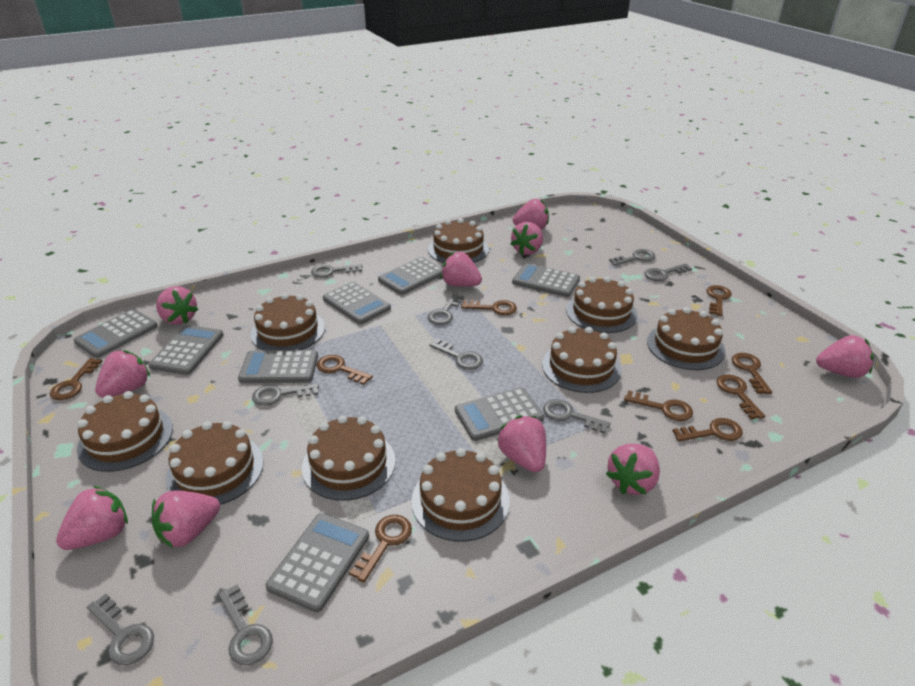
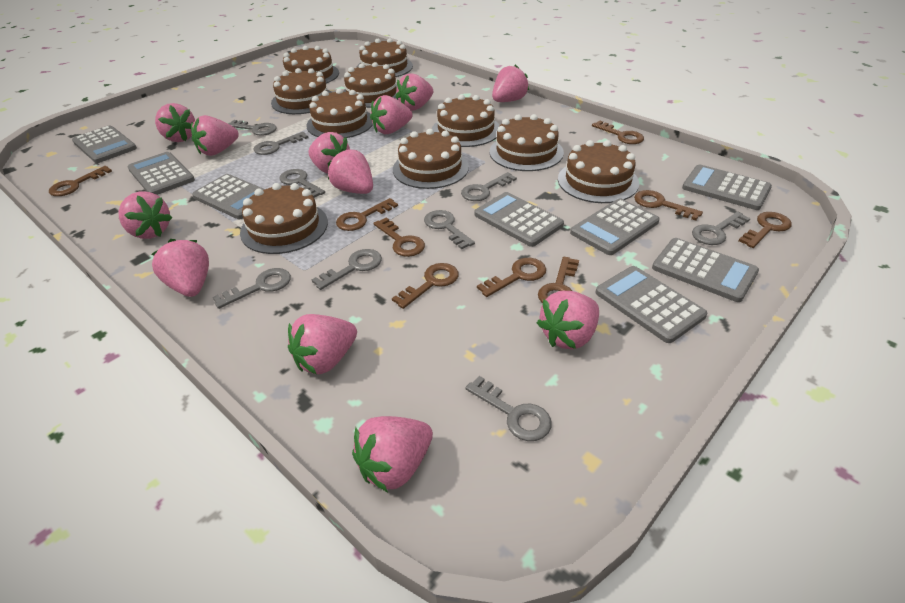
brown cake: [77,391,173,472] [166,421,264,505] [250,293,325,350] [302,415,396,501] [411,448,510,542] [428,218,489,263] [542,327,621,393] [566,277,638,333] [647,307,725,370] = 9 -> [240,183,328,254] [271,68,332,114] [281,46,339,84] [306,88,373,138] [343,62,398,108] [356,38,413,77] [393,129,469,189] [432,94,500,147] [490,114,564,171] [558,140,639,203] = 10
pink strawberry: [56,486,128,550] [95,350,150,398] [152,490,220,548] [156,286,198,325] [441,252,482,287] [497,415,546,472] [510,222,543,255] [513,199,549,229] [606,444,660,495] [816,335,874,378] = 10 -> [119,191,172,239] [152,239,209,297] [155,103,195,142] [191,115,239,156] [288,314,357,374] [308,132,350,174] [328,148,373,194] [352,416,433,492] [370,95,413,134] [396,73,433,111] [492,65,529,102] [537,291,599,349] = 12

